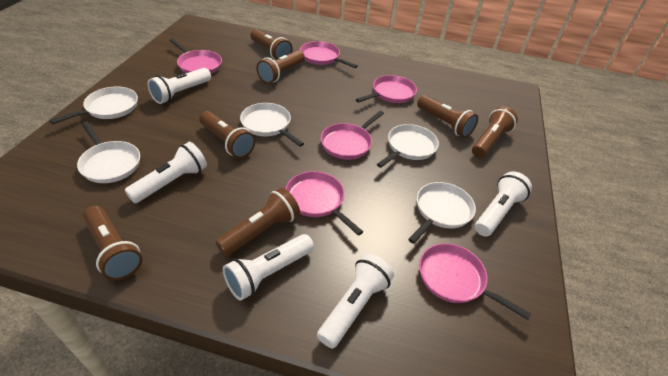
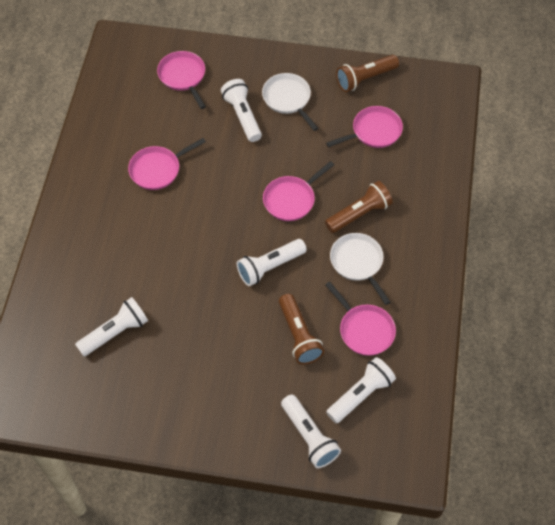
brown flashlight: [83,206,142,281] [199,111,255,159] [216,187,300,256] [250,29,293,60] [256,50,305,84] [417,95,478,138] [472,106,518,158] = 7 -> [279,294,324,365] [325,181,393,233] [336,55,399,92] = 3
pink pan: [169,38,222,74] [285,171,363,236] [300,41,358,68] [320,111,384,160] [356,75,417,103] [419,243,531,320] = 6 -> [128,138,206,190] [157,51,206,109] [263,161,334,221] [325,281,396,356] [326,106,403,148] = 5
white pan: [49,87,138,124] [77,122,140,183] [240,103,304,147] [377,124,439,168] [408,182,476,244] = 5 -> [262,73,318,131] [330,233,390,305] = 2

